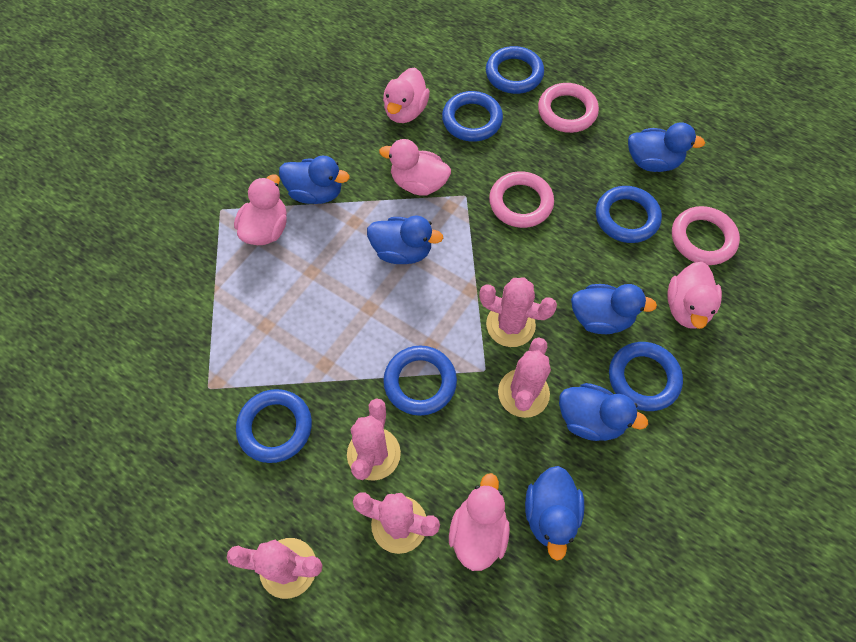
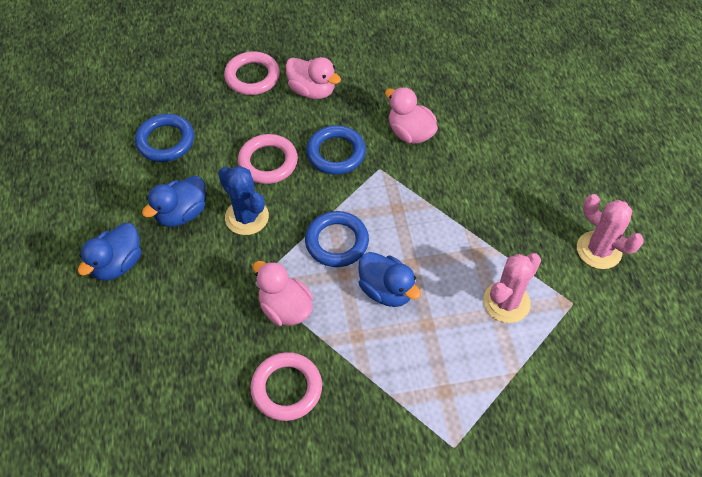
blue cactus: none = 0 -> [218,166,269,235] = 1
blue duck: [279,156,350,204] [367,215,443,264] [525,466,585,561] [559,383,648,441] [571,284,657,334] [628,122,705,172] = 6 -> [78,223,141,281] [142,176,206,227] [358,252,421,307] = 3
blue ring: [236,389,312,463] [383,345,457,416] [442,91,503,142] [486,46,544,94] [596,186,662,243] [609,342,683,411] = 6 -> [135,114,194,162] [305,211,369,267] [306,125,366,175] = 3
pink cactus: [227,538,323,599] [347,398,401,481] [353,492,440,554] [479,277,557,347] [498,338,551,418] = 5 -> [483,253,541,323] [577,194,644,269] = 2
pink duck: [234,174,287,245] [379,139,451,196] [383,67,430,123] [449,473,510,571] [667,262,722,329] = 5 -> [253,261,313,326] [285,57,341,99] [385,87,438,144] = 3

